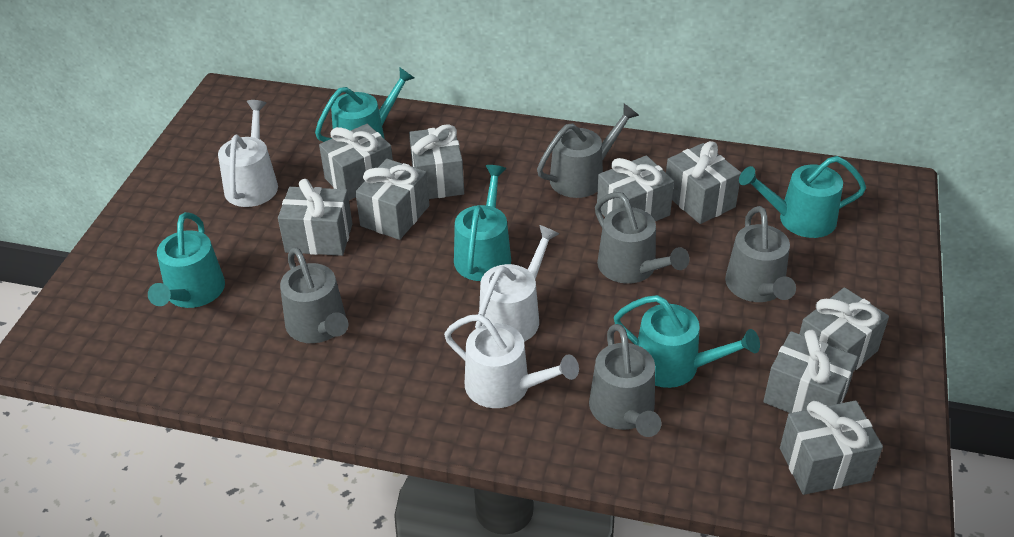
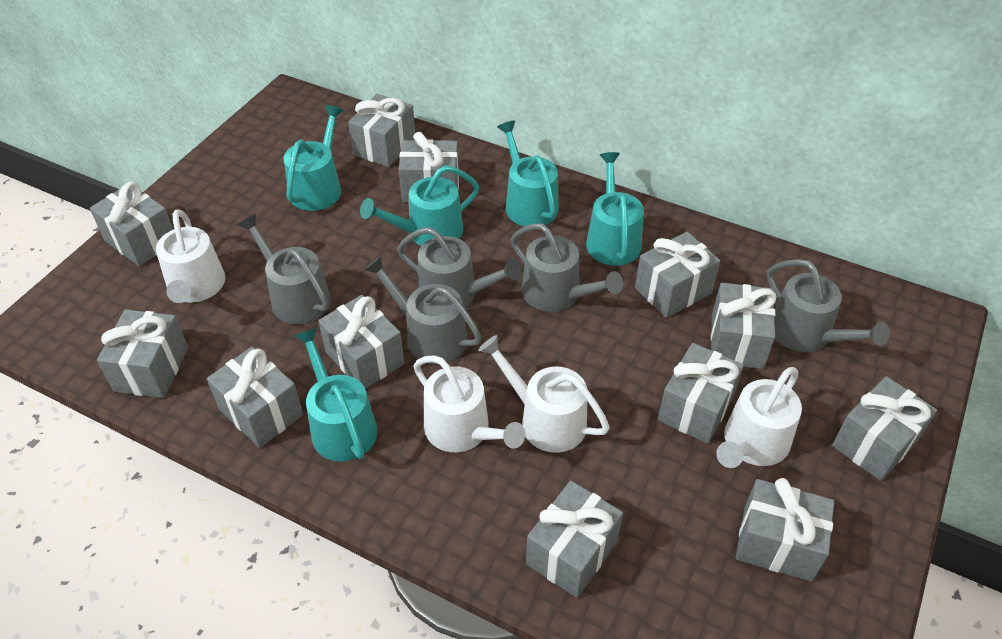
grey gift: [278,179,352,256] [319,124,393,200] [355,159,429,240] [409,124,464,199] [597,155,674,222] [666,141,741,224] [763,330,858,413] [780,401,883,495] [799,287,889,371] = 9 -> [90,182,173,266] [97,309,188,398] [207,347,303,448] [318,295,405,389] [348,94,415,167] [399,132,459,202] [526,480,623,598] [635,232,720,318] [658,343,744,444] [711,283,777,369] [736,478,835,582] [832,376,937,481] = 12
white watering can: [218,100,278,207] [444,314,579,408] [475,225,559,342] = 3 -> [156,209,225,303] [413,356,525,452] [478,335,610,453] [716,367,802,468] = 4

